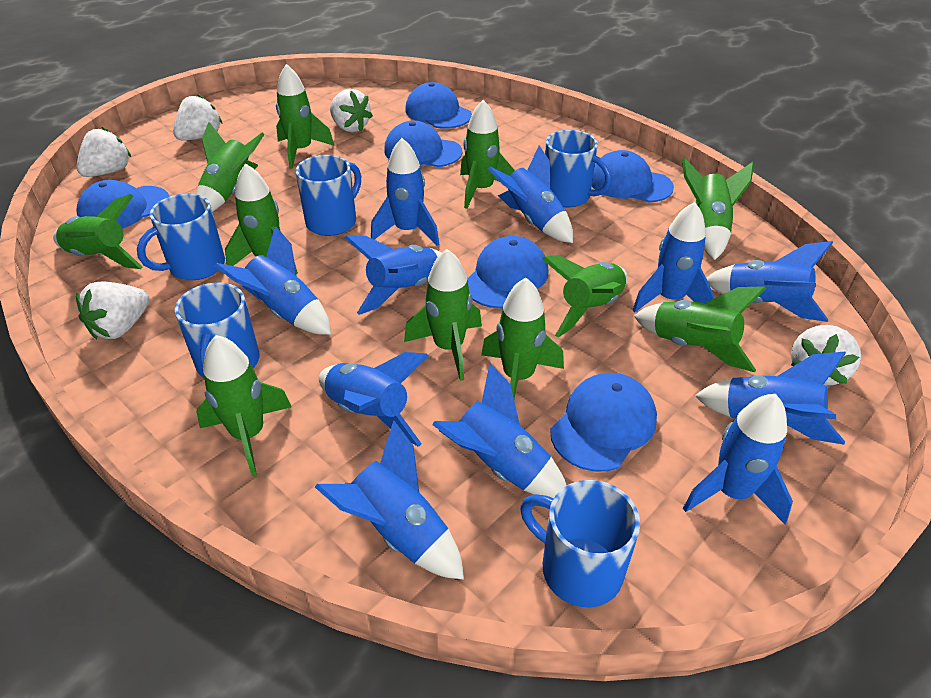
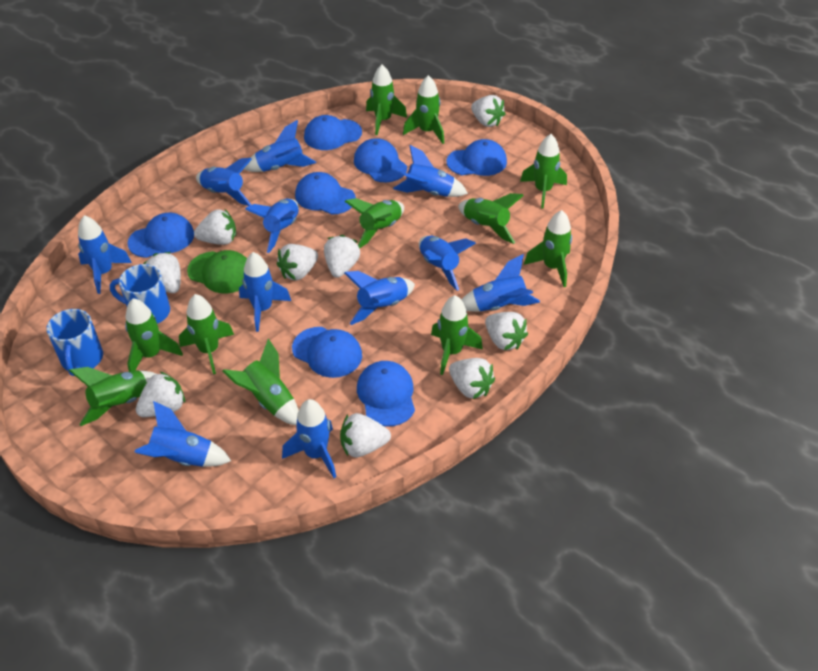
blue cap: [76,180,170,229] [384,121,462,167] [405,82,472,129] [467,236,548,308] [550,373,657,472] [592,150,674,203] = 6 -> [127,213,194,258] [292,327,362,378] [295,172,356,215] [304,115,362,150] [354,138,407,182] [357,361,415,427] [447,139,507,176] = 7
blue mug: [137,194,225,280] [175,282,260,378] [296,155,361,236] [520,480,640,607] [545,130,612,207] = 5 -> [46,309,103,376] [110,264,170,324] = 2
green cap: none = 0 -> [187,250,247,293] = 1
white strawberry: [76,127,131,177] [76,281,149,339] [173,94,222,141] [330,89,373,132] [791,325,861,385] = 5 -> [136,372,185,417] [143,252,181,293] [194,209,236,245] [277,244,318,280] [324,235,360,278] [340,413,391,457] [449,358,495,399] [471,95,505,127] [485,312,528,350] = 9

